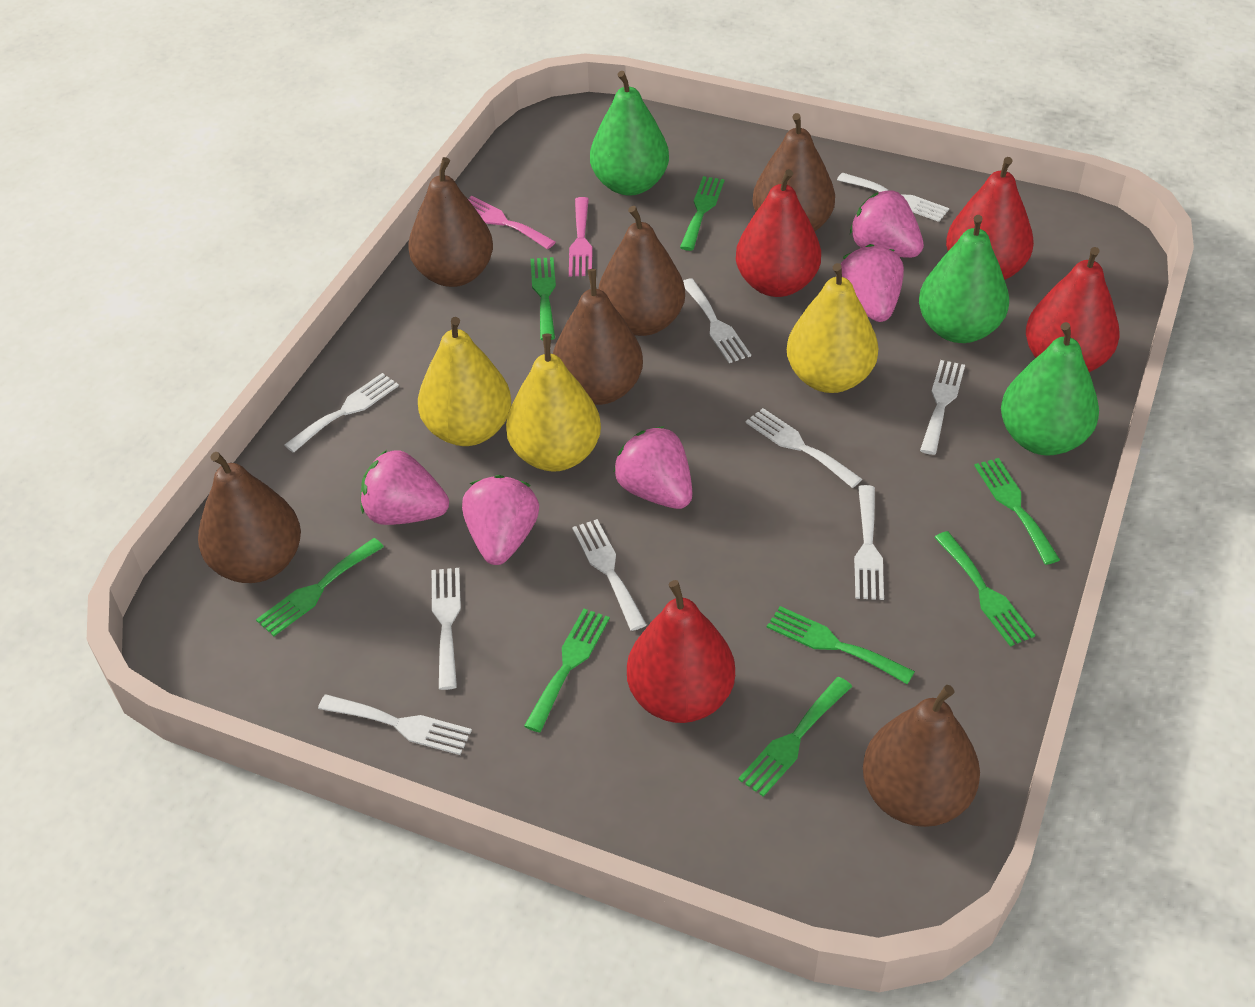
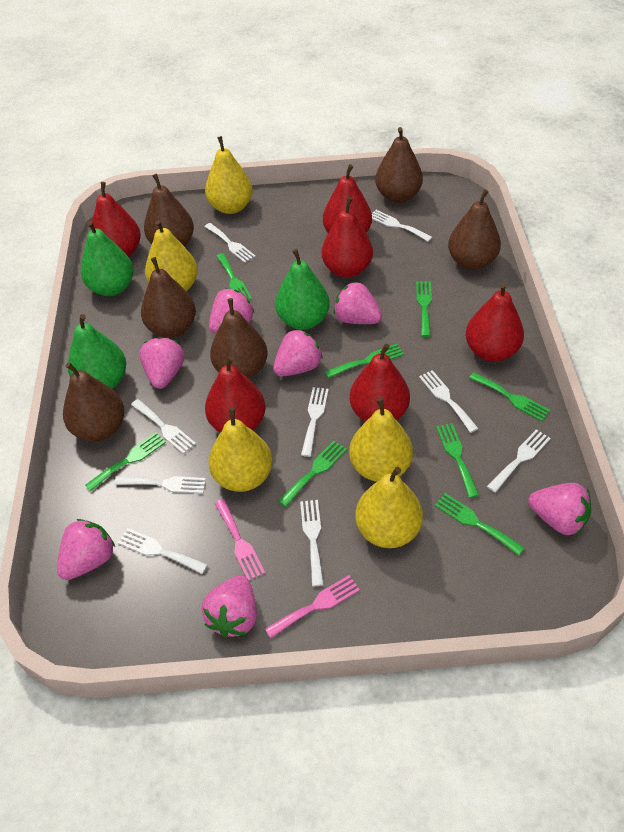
pink strawberry: [361,450,449,525] [462,475,539,565] [614,426,692,509] [841,244,904,322] [850,190,924,258] = 5 -> [57,519,115,580] [139,337,184,389] [201,575,257,638] [209,288,255,334] [273,329,323,376] [333,282,382,324] [528,483,591,535] = 7
red pear: [627,580,735,723] [736,169,821,297] [946,157,1034,280] [1026,247,1119,372] = 4 -> [90,182,141,257] [205,356,266,433] [322,197,373,278] [323,164,372,233] [350,343,410,422] [466,283,524,362] = 6
yellow pear: [418,317,511,446] [506,334,601,472] [787,263,878,393] = 3 -> [145,220,198,291] [205,136,253,214] [209,408,272,492] [349,398,413,482] [355,467,423,548] = 5

